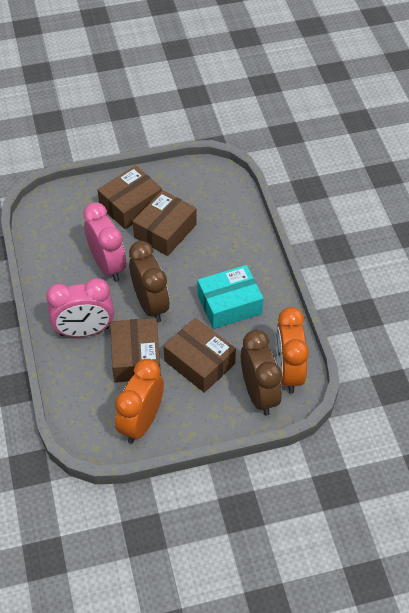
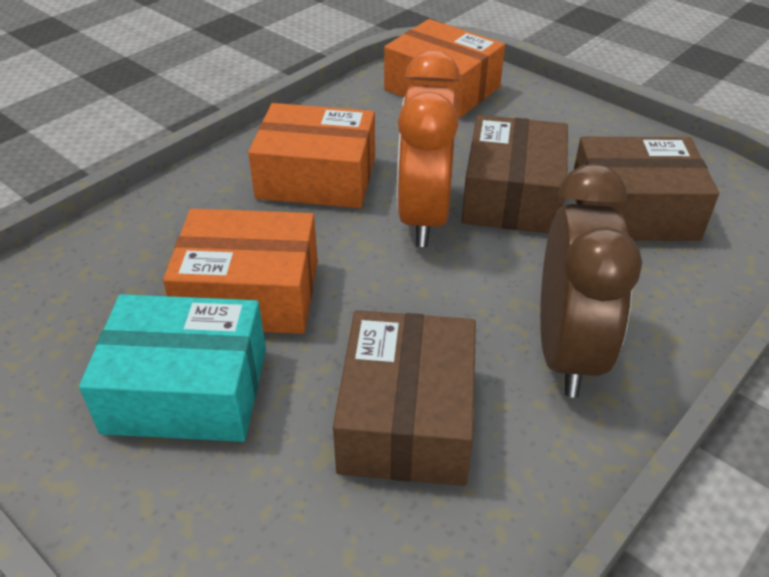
brown box: [98,166,162,229] [110,318,161,383] [133,190,197,256] [164,318,236,393] = 4 -> [333,310,476,486] [462,115,568,234] [574,137,719,241] = 3
brown clock: [129,241,170,322] [241,330,282,415] = 2 -> [540,164,642,398] = 1
orange box: none = 0 -> [163,209,318,334] [248,103,375,208] [384,19,505,118] = 3
orange clock: [115,359,164,443] [275,307,309,393] = 2 -> [397,50,460,247] = 1
pink clock: [46,278,114,337] [83,202,126,282] = 2 -> none = 0

